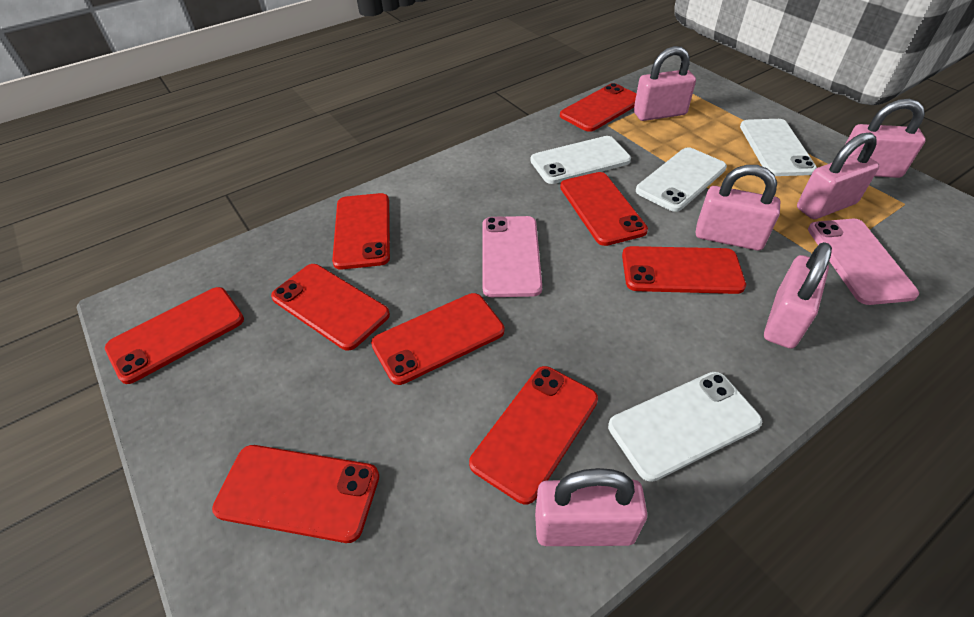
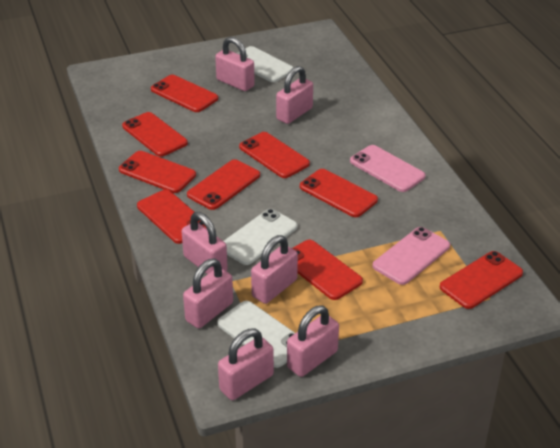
pink padlock: [535,468,647,546] [634,46,696,121] [696,165,780,251] [764,242,832,349] [797,132,879,219] [846,99,926,178] = 6 -> [182,212,228,274] [183,259,233,328] [215,37,255,91] [218,329,274,400] [251,235,298,304] [276,66,313,124] [287,306,339,377] = 7
white phone: [530,136,631,184] [608,372,762,482] [636,147,727,212] [740,119,817,176] = 4 -> [217,301,295,368] [224,209,297,265] [237,46,294,82] = 3

